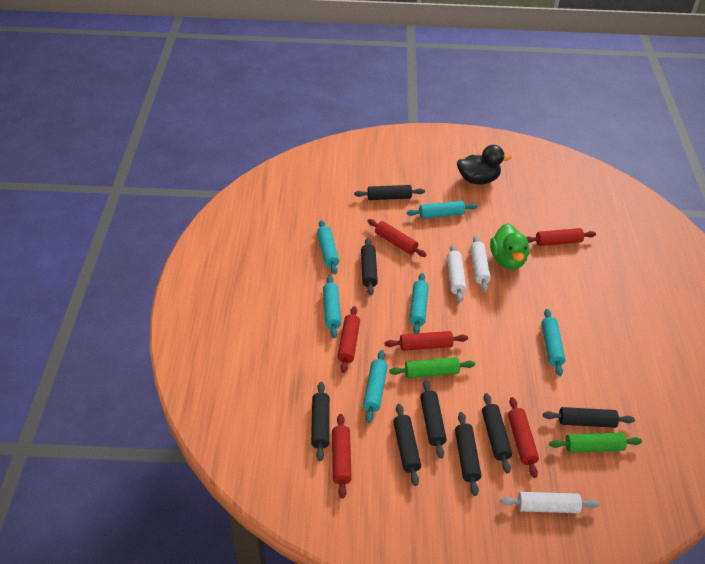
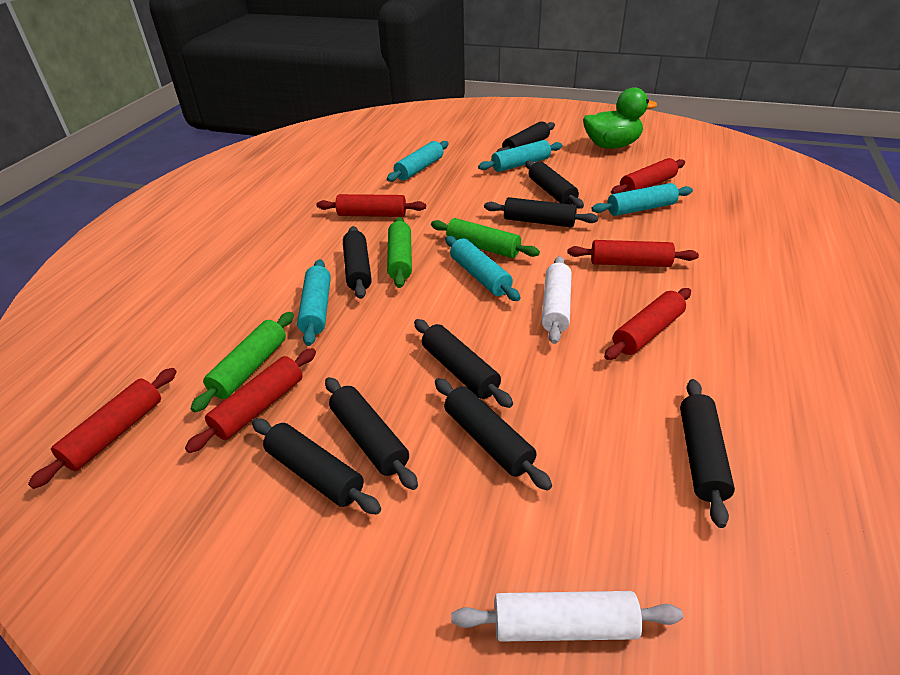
black duck: [457,145,512,184] = 1 -> none = 0
black rolling pin: [311,382,330,461] [354,185,425,200] [361,238,378,295] [393,404,421,486] [420,380,447,459] [455,412,481,496] [482,393,512,474] [543,407,635,428] = 8 -> [252,419,381,514] [325,377,418,490] [343,226,372,299] [414,319,513,408] [435,378,552,491] [484,197,598,228] [497,121,555,152] [525,161,584,209] [680,379,735,528] = 9
green rolling pin: [389,357,475,378] [549,433,642,453] = 2 -> [191,312,294,412] [387,217,412,288] [431,218,540,258] = 3
turquoise rolling pin: [317,220,339,274] [323,275,341,338] [363,350,388,423] [407,201,478,219] [410,273,429,334] [541,309,566,376] = 6 -> [297,259,331,346] [387,141,449,182] [445,236,521,301] [478,140,563,172] [592,183,693,216] = 5
white rolling pin: [447,244,466,302] [470,235,491,292] [500,492,599,513] = 3 -> [451,591,683,642] [541,256,572,344] = 2

